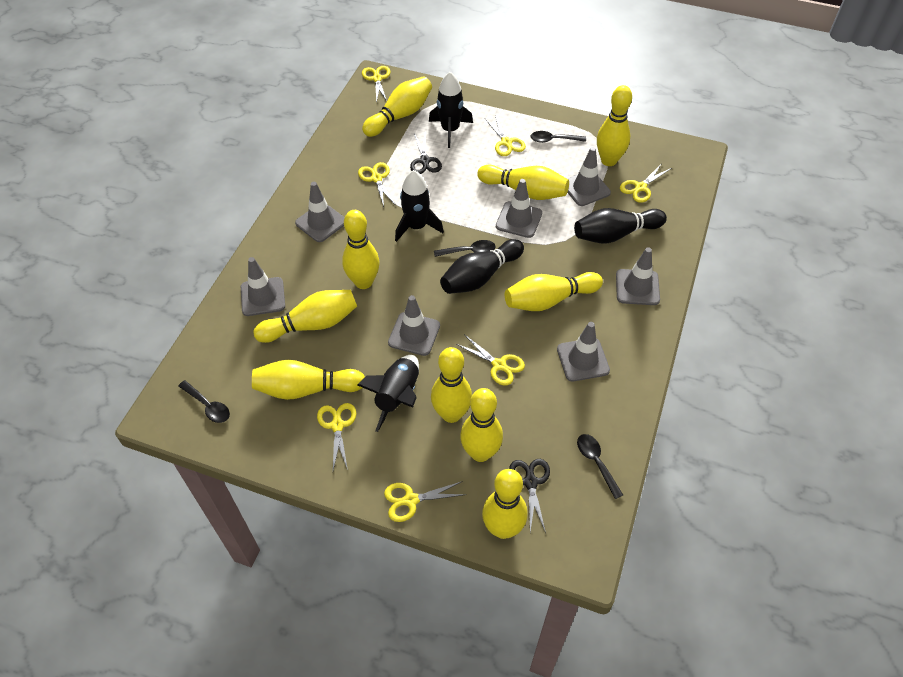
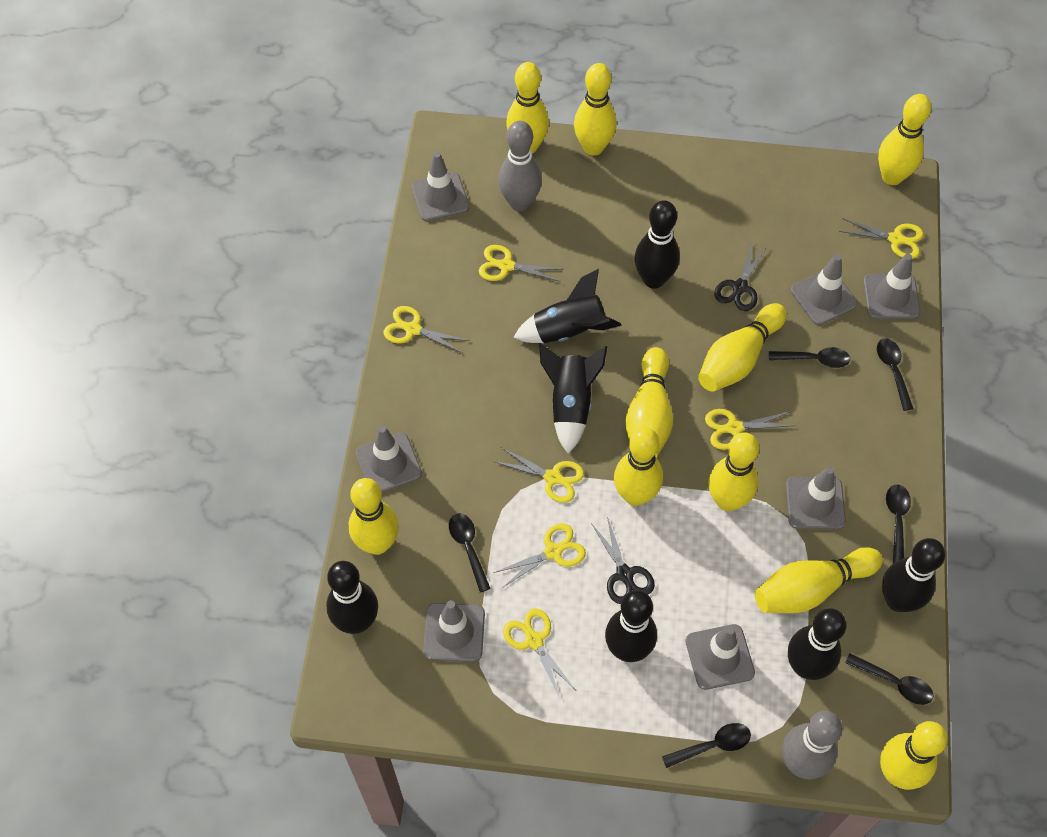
black bowling pin: [440,239,524,294] [574,208,667,244] = 2 -> [326,561,378,634] [605,590,657,662] [634,200,680,288] [788,608,846,680] [882,538,945,612] = 5
black rocket: [357,355,419,432] [395,170,444,242] [429,72,473,148] = 3 -> [513,269,621,343] [539,343,608,453] = 2
black spoon: [178,380,230,423] [434,240,495,257] [530,131,586,143] [577,434,623,499] = 4 -> [449,513,491,592] [662,723,751,768] [769,347,850,368] [845,653,934,705] [877,338,914,411] [886,485,911,563] = 6
grey bowling pin: none = 0 -> [498,121,542,211] [782,711,843,780] = 2

